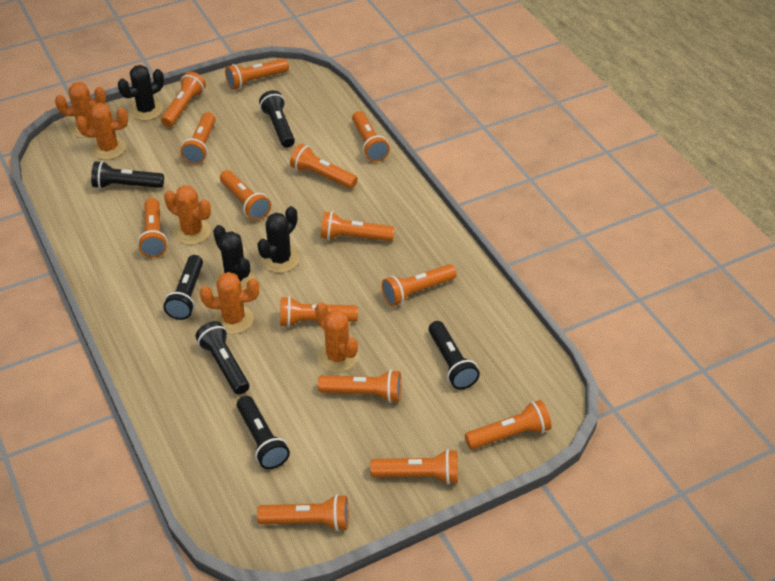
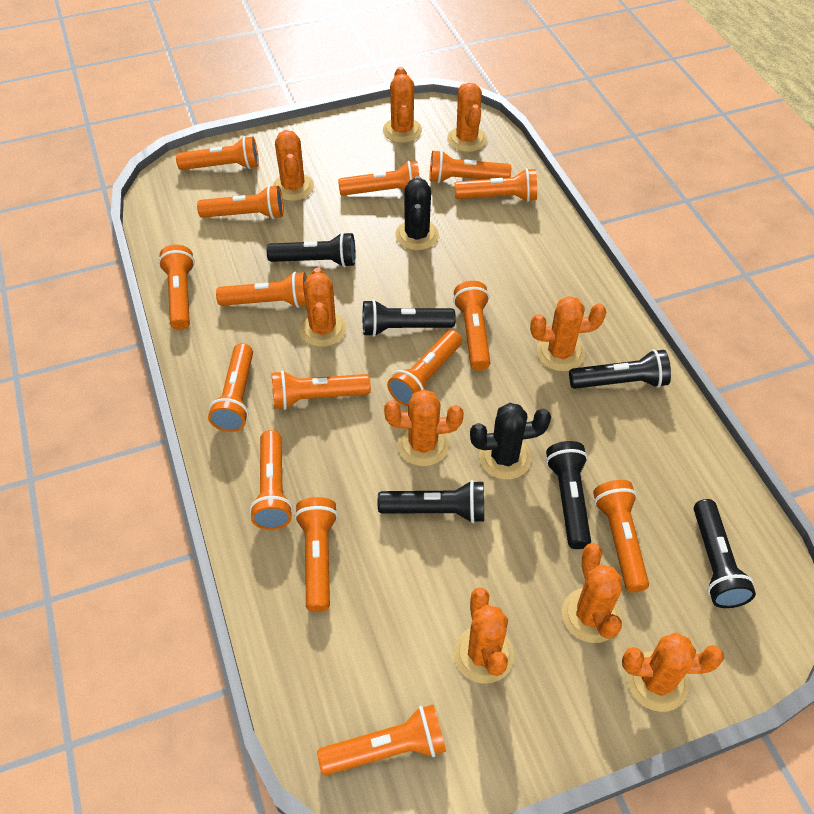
black cactus: [118,65,164,121] [213,225,255,290] [257,206,299,273] = 3 -> [395,176,439,250] [470,403,551,480] = 2
orange cactus: [55,82,106,138] [76,103,128,160] [164,185,211,245] [200,272,259,334] [315,302,358,373] = 5 -> [273,130,314,201] [299,268,347,347] [383,67,422,143] [384,389,464,466] [447,83,487,152] [454,588,514,684] [530,296,606,371] [562,543,622,643] [622,632,724,712] = 9
orange flashlight: [138,198,168,258] [161,72,206,127] [180,112,216,165] [220,170,271,221] [225,59,289,90] [257,494,349,531] [280,296,358,327] [290,144,358,189] [318,370,401,403] [321,211,395,241] [352,111,390,162] [370,449,458,485] [382,264,457,306] [465,400,552,449] = 14 -> [158,245,195,330] [176,136,259,170] [197,185,284,219] [208,343,253,432] [216,272,307,308] [249,430,293,530] [272,371,371,410] [295,497,338,612] [317,704,446,775] [338,161,420,196] [387,330,462,406] [430,150,511,183] [453,281,490,371] [454,168,537,202] [593,480,649,592] = 15

